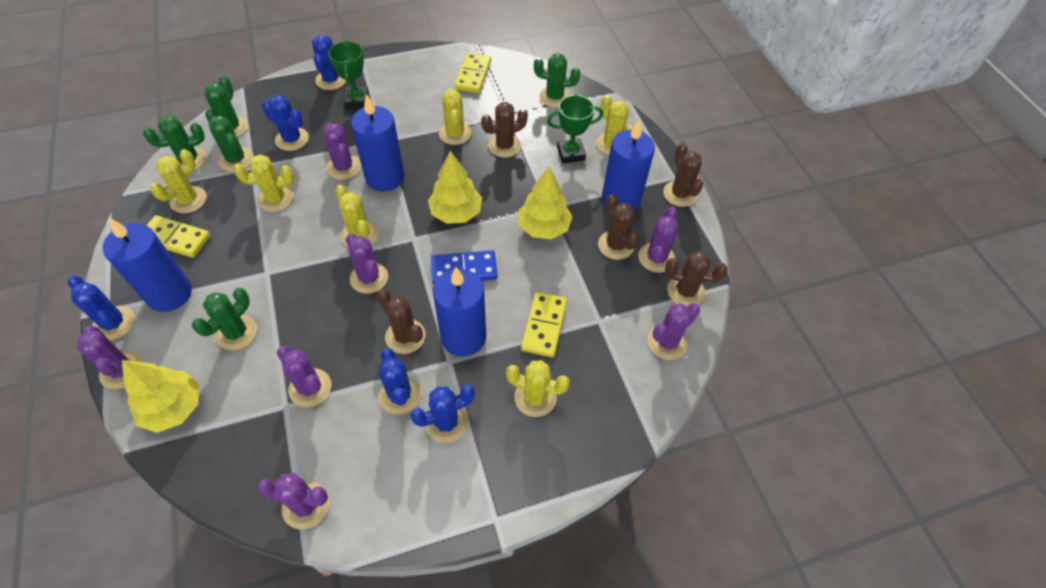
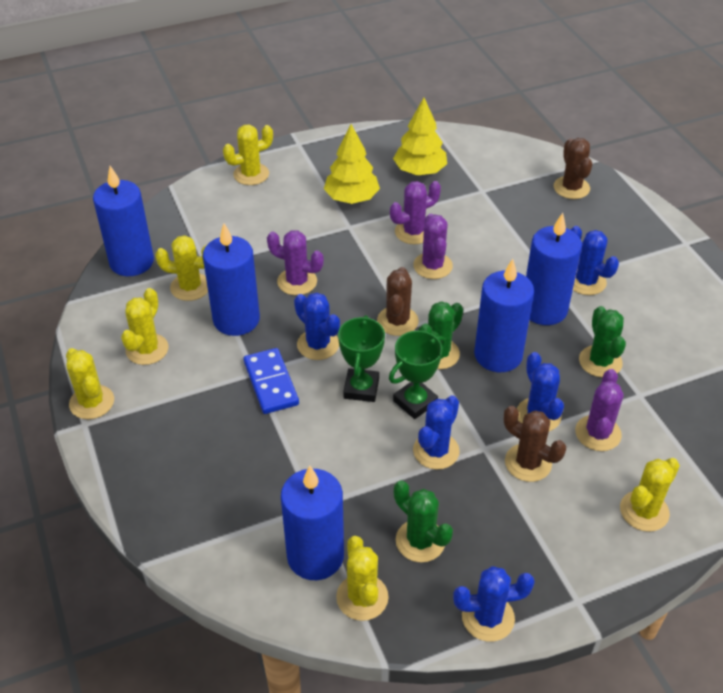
blue candle: [103,218,192,312] [351,94,404,191] [433,267,486,357] [602,119,655,211] = 4 -> [93,166,154,276] [203,224,260,336] [281,466,344,580] [474,259,534,372] [526,213,582,325] = 5
brown cactus: [377,289,426,354] [481,102,528,158] [598,194,639,260] [663,143,703,207] [665,251,728,306] = 5 -> [377,267,419,336] [504,406,566,482] [554,138,592,199] = 3
green cactus: [143,116,207,170] [192,288,257,350] [205,76,248,137] [209,115,254,172] [534,53,580,108] = 5 -> [394,480,453,562] [418,301,463,369] [579,306,626,378] = 3
purple cactus: [77,326,143,389] [258,472,330,530] [277,346,332,407] [324,123,361,180] [346,233,388,294] [638,207,678,273] [647,303,700,360] = 7 -> [267,230,324,295] [390,181,441,244] [413,214,453,279] [575,369,623,451] = 4
yellow domino: [147,215,211,258] [455,53,491,93] [521,292,567,357] = 3 -> none = 0
yellow tree: [122,360,199,433] [428,151,482,224] [518,167,572,239] = 3 -> [324,124,380,204] [393,98,447,175] = 2

